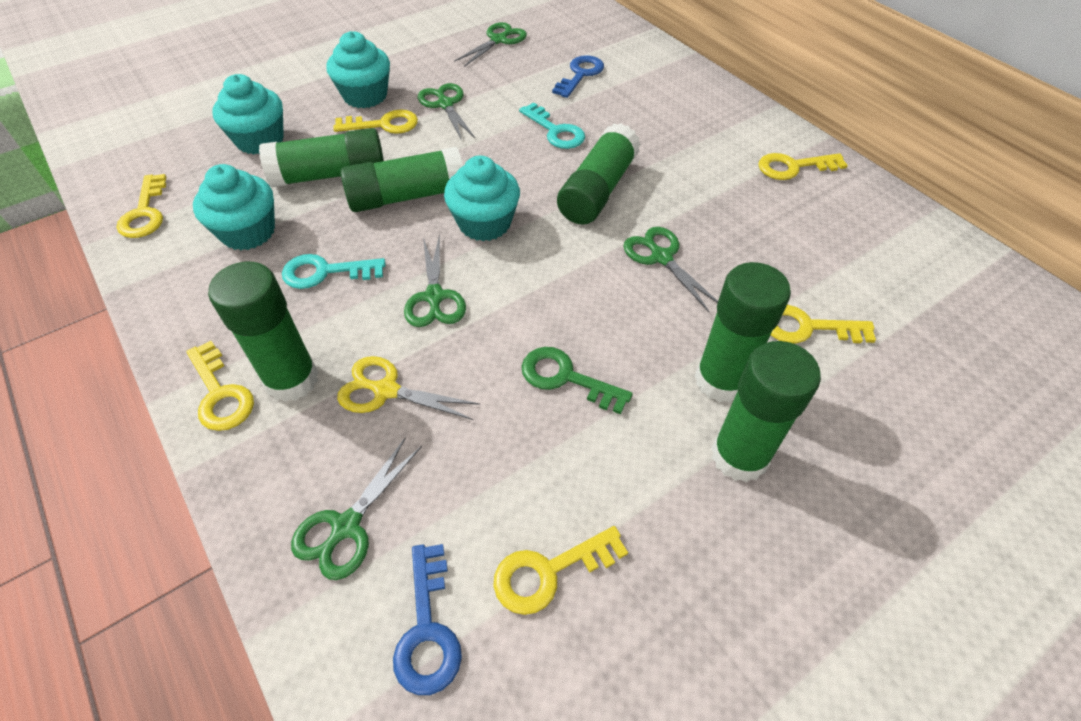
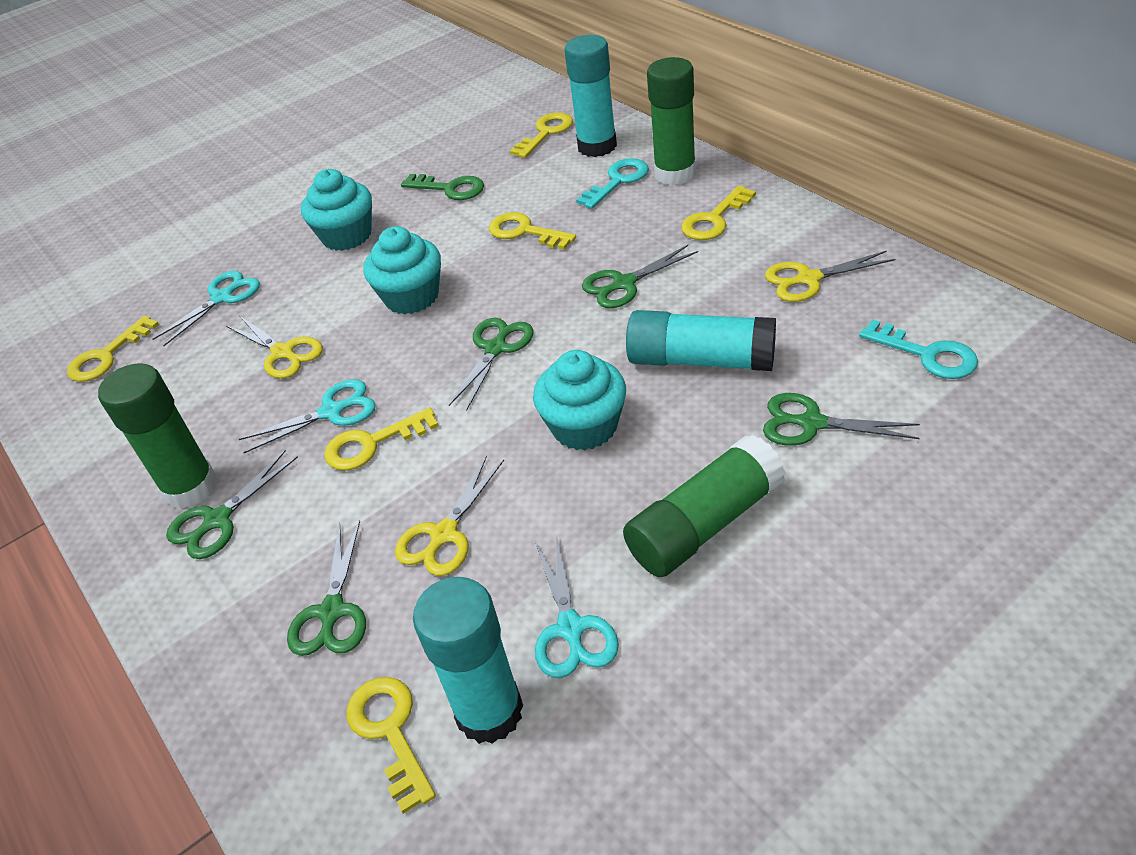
blue key: [393,544,462,695] [552,55,604,98] = 2 -> none = 0
green glue stick: [208,262,319,402] [259,128,384,187] [340,147,463,212] [557,123,641,225] [695,262,791,403] [712,341,821,482] = 6 -> [98,363,218,509] [623,435,786,577] [647,57,696,186] = 3
turquoise cupcake: [193,164,275,250] [212,74,284,154] [326,31,390,108] [444,156,520,241] = 4 -> [301,169,372,251] [363,226,441,314] [533,350,626,451] = 3
turquoise glue stick: none = 0 -> [413,577,523,744] [564,35,617,157] [626,310,776,371] = 3
turquoise scissors: none = 0 -> [153,271,260,346] [239,379,376,453] [535,534,619,678] = 3
yellow scissors: [337,356,480,420] = 1 -> [226,316,323,379] [395,455,504,576] [765,251,895,302] = 3

